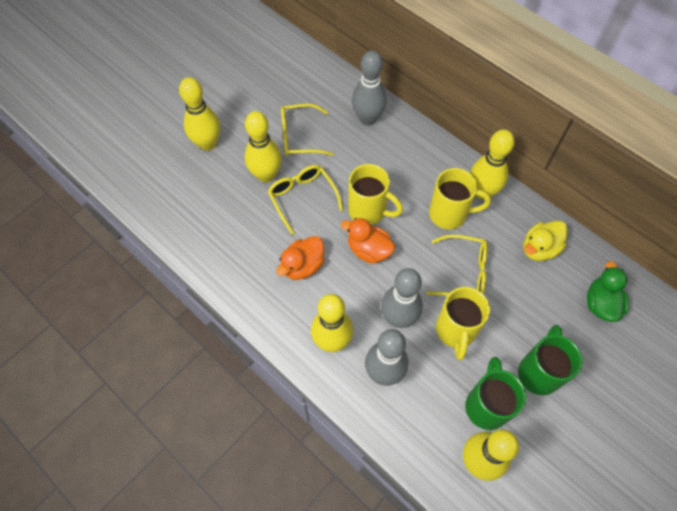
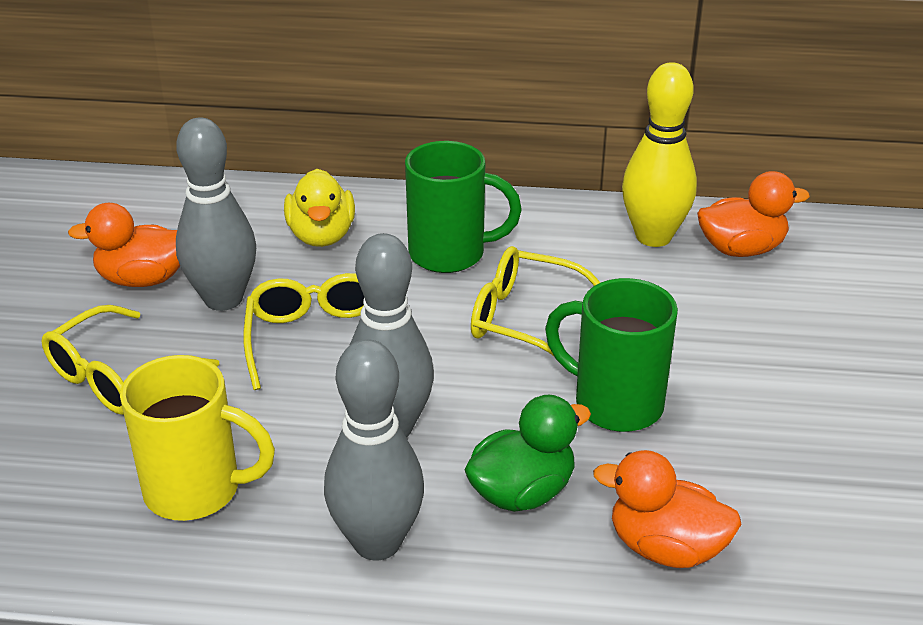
orange duck: [276,236,325,280] [341,218,395,264] = 2 -> [68,203,180,287] [593,450,742,568] [697,171,810,257] = 3
yellow bowling pin: [179,77,220,151] [245,111,282,182] [311,294,353,352] [463,429,519,481] [470,130,515,200] = 5 -> [622,62,697,247] = 1
yellow mug: [348,164,403,225] [429,168,491,229] [436,287,490,360] = 3 -> [120,355,275,521] = 1

